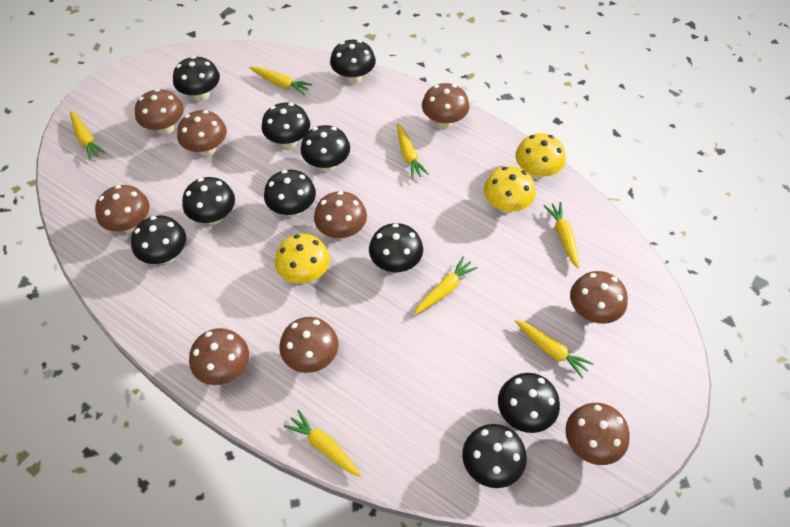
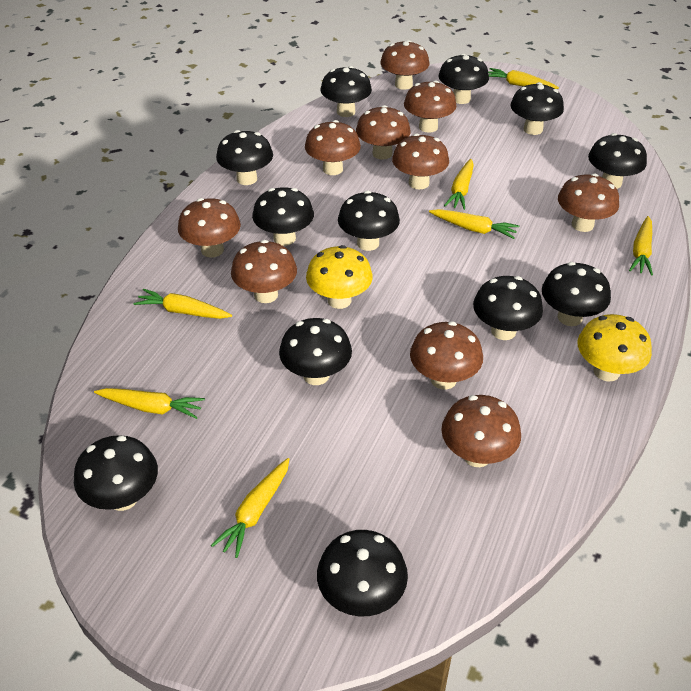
black mushroom: [131,216,186,264] [173,56,220,101] [182,177,235,225] [261,103,310,148] [264,170,316,217] [300,125,350,172] [330,40,376,84] [369,223,423,272] [462,424,527,488] [498,373,560,433] = 10 -> [74,435,158,511] [216,130,273,185] [252,187,314,246] [279,318,352,385] [317,530,408,617] [320,66,372,117] [338,191,400,251] [438,53,489,104] [473,276,543,340] [511,82,564,135] [542,262,611,326] [588,133,647,189] = 12
brown mushroom: [95,185,149,233] [135,89,184,135] [177,110,227,156] [189,328,249,385] [279,317,338,373] [314,191,367,239] [422,83,469,128] [566,403,630,465] [570,271,628,324] = 9 -> [178,198,241,257] [231,240,297,303] [305,120,361,175] [356,105,411,160] [380,40,430,90] [392,133,449,190] [404,80,457,133] [410,321,483,390] [441,395,521,467] [558,174,619,232] = 10
yellow mushroom: [275,234,330,284] [484,166,536,214] [516,133,566,180] = 3 -> [306,245,373,309] [578,314,652,382] = 2

